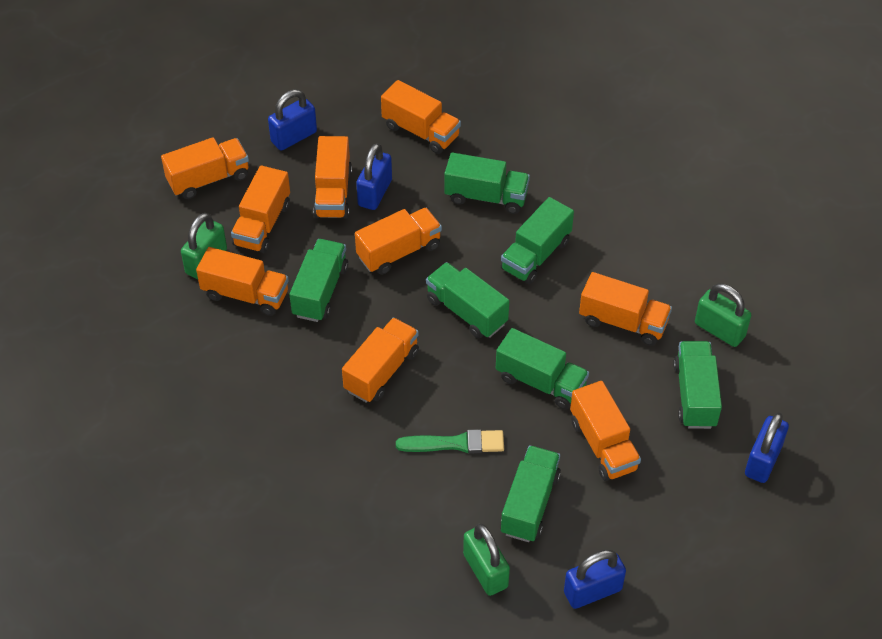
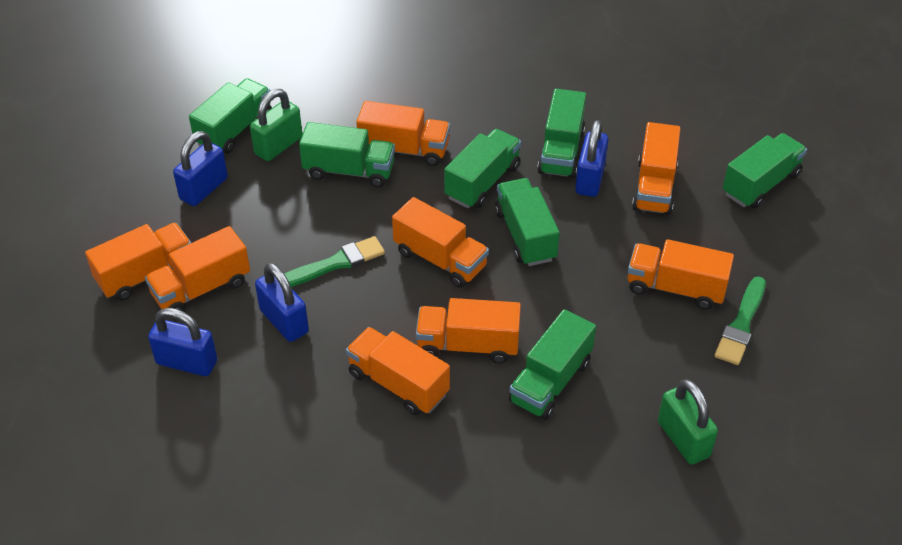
green brush: [396,429,504,454] = 1 -> [284,236,385,287] [715,276,766,365] = 2
green padlock: [181,213,227,279] [463,524,510,596] [695,283,751,347] = 3 -> [250,89,302,161] [658,379,718,464] = 2
orange truck: [161,137,249,199] [196,247,289,316] [231,165,290,253] [313,136,352,219] [342,317,419,403] [355,208,442,275] [381,80,461,154] [570,381,641,481] [579,272,672,346] = 9 -> [85,223,191,301] [145,226,250,311] [346,327,450,415] [356,101,450,166] [392,197,489,288] [416,298,521,363] [628,239,734,310] [632,122,681,215] = 8

